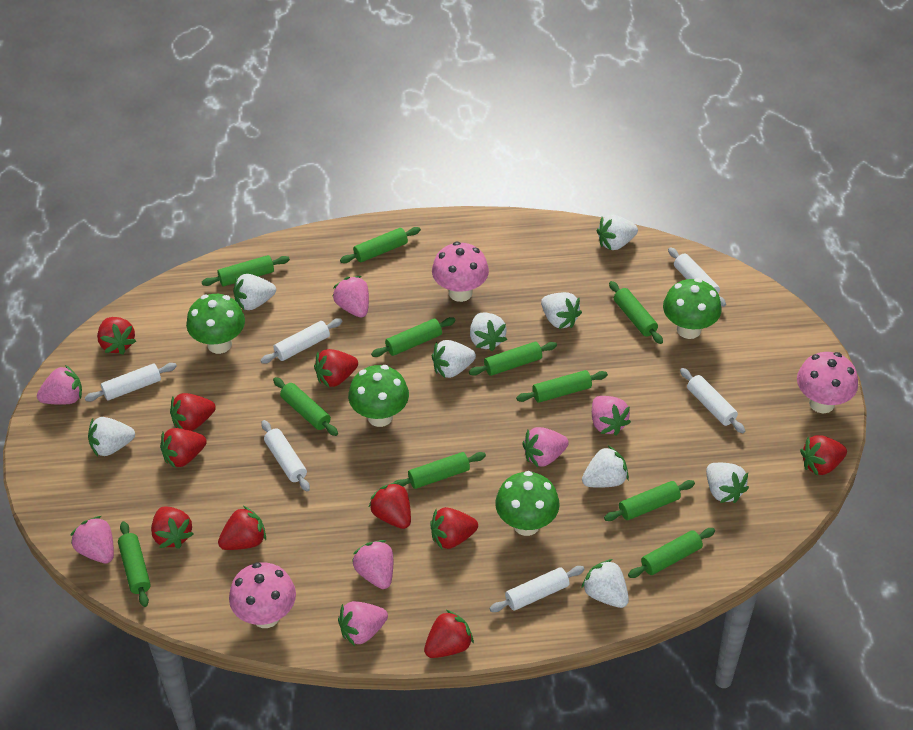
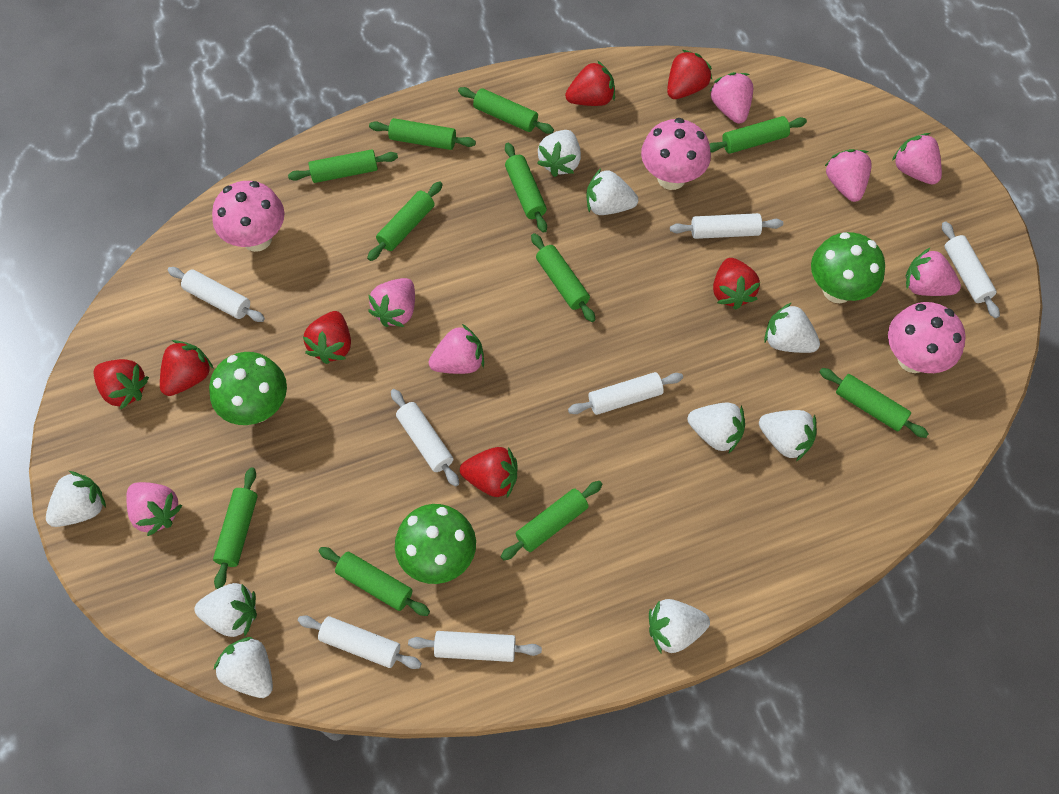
green mushroom: [186,294,245,354] [348,365,409,427] [495,471,560,536] [663,278,722,339] = 4 -> [209,352,287,425] [395,504,476,584] [811,232,885,303] = 3
red strawberry: [97,317,136,355] [151,507,193,549] [160,428,207,468] [170,393,216,431] [218,506,266,550] [314,349,358,387] [368,482,411,529] [424,610,474,658] [430,507,478,549] [800,435,847,476] = 10 -> [94,359,149,409] [160,340,214,396] [303,311,351,364] [460,447,517,497] [565,60,615,106] [667,50,712,99] [713,258,760,309] = 7
white rolling pin: [84,363,177,401] [260,318,342,364] [261,420,310,491] [489,566,585,612] [668,247,726,307] [680,368,745,433] = 6 -> [168,267,265,322] [298,615,422,669] [391,389,459,487] [408,631,542,662] [568,372,683,415] [670,213,783,239] [942,221,1000,318] = 7

